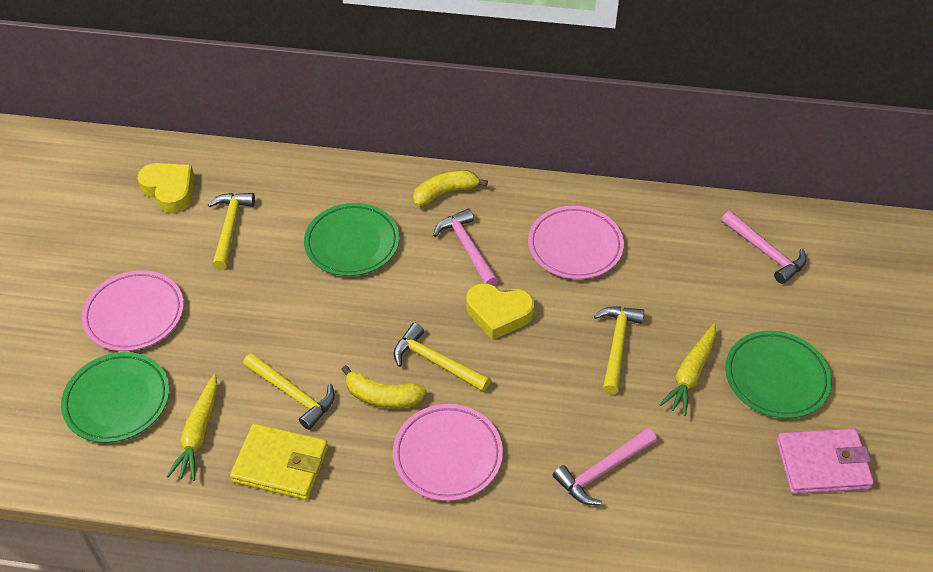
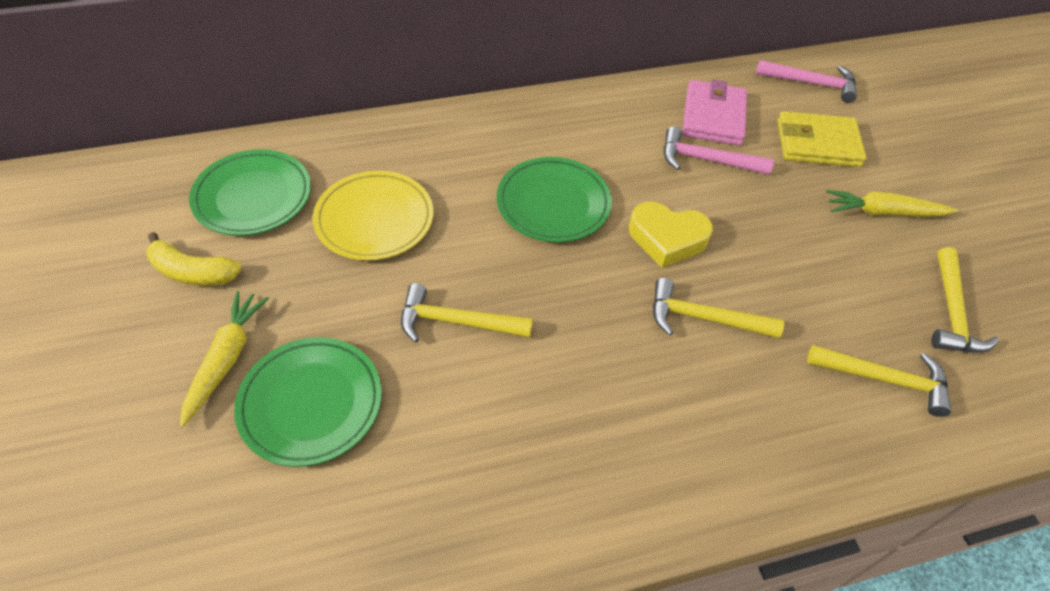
pink hammer: [433,209,498,285] [553,428,657,505] [721,211,807,284] = 3 -> [664,126,774,175] [756,60,857,103] = 2
pink plate: [81,270,184,351] [393,404,503,501] [528,206,624,279] = 3 -> none = 0
yellow banana: [341,365,426,409] [413,170,488,207] = 2 -> [146,232,242,286] = 1
yellow heart: [138,163,194,213] [467,283,534,340] = 2 -> [629,202,713,268] = 1
yellow plate: none = 0 -> [313,171,433,261] = 1

